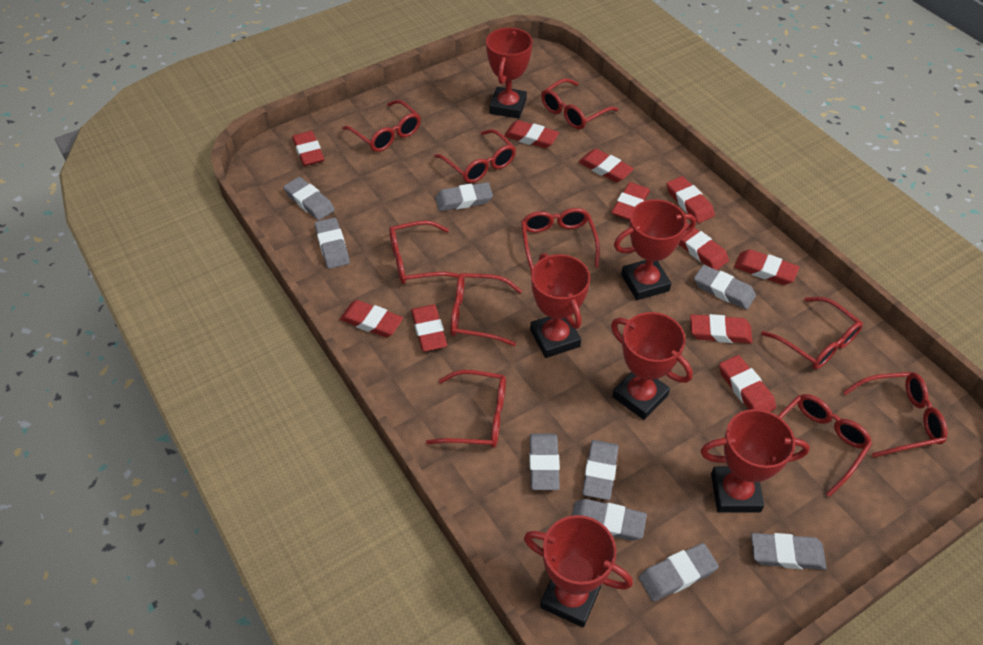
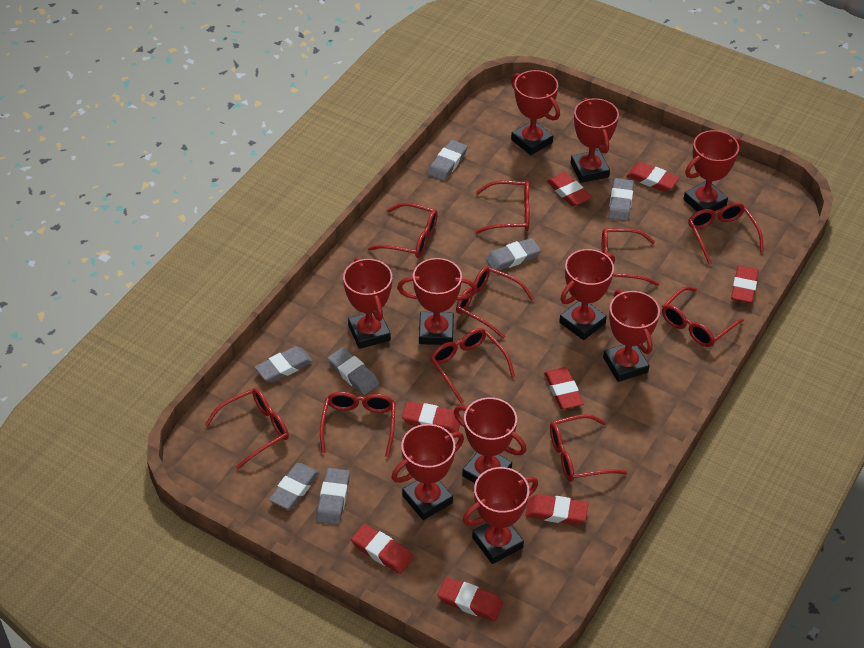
grey eraser: [283,177,335,220] [315,218,350,269] [435,182,493,211] [529,433,560,490] [572,499,647,541] [582,440,618,500] [639,543,719,601] [694,265,756,310] [751,533,826,570] = 9 -> [255,346,313,383] [269,463,319,509] [316,468,350,525] [327,347,379,395] [428,140,467,181] [486,238,541,271] [609,178,634,221] = 7
red eraser: [292,131,324,166] [340,300,403,337] [411,304,447,351] [504,120,559,148] [579,149,634,182] [611,182,650,220] [667,176,715,223] [678,223,729,270] [690,314,753,344] [719,355,776,412] [734,249,799,285] = 11 -> [351,524,413,574] [402,401,460,433] [438,577,503,621] [526,494,588,525] [544,367,584,409] [547,172,592,207] [626,162,679,192] [731,265,759,303] = 8
red trophy: [486,27,533,119] [524,515,633,627] [530,253,590,358] [611,312,693,420] [614,199,696,300] [700,409,810,513] = 6 -> [343,258,392,349] [392,424,464,520] [397,258,477,345] [454,397,527,483] [463,467,538,564] [511,70,560,155] [559,249,615,340] [571,98,619,183] [603,290,660,382] [683,130,742,211] = 10

